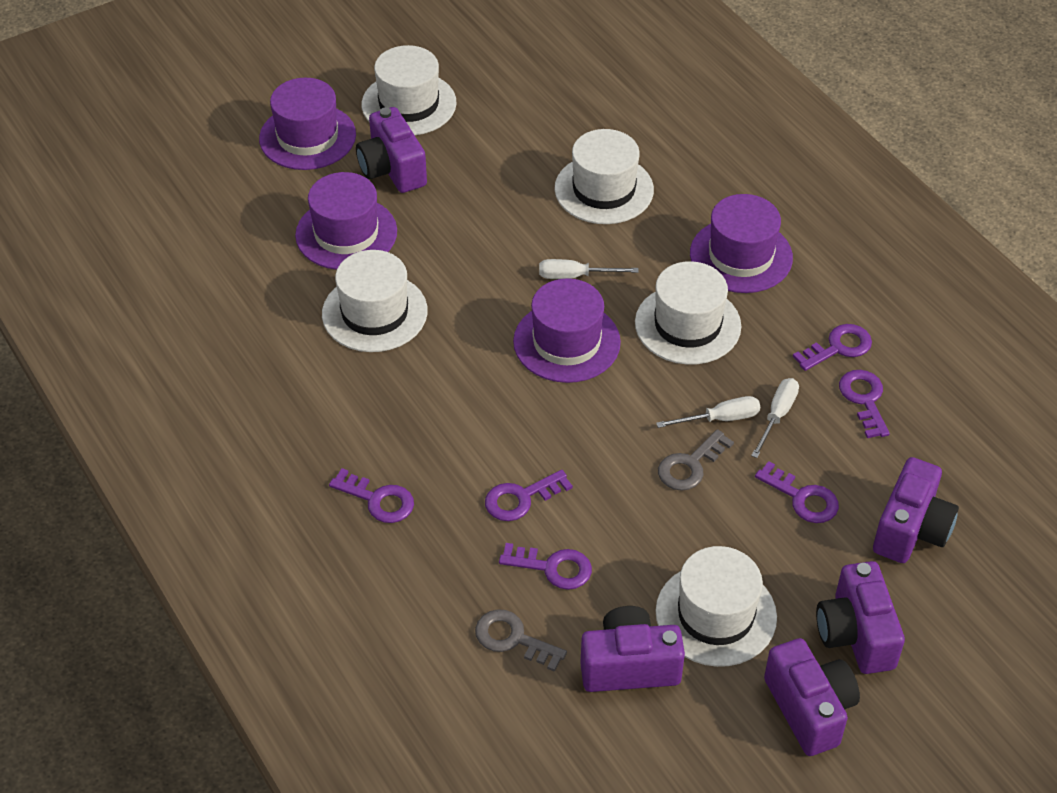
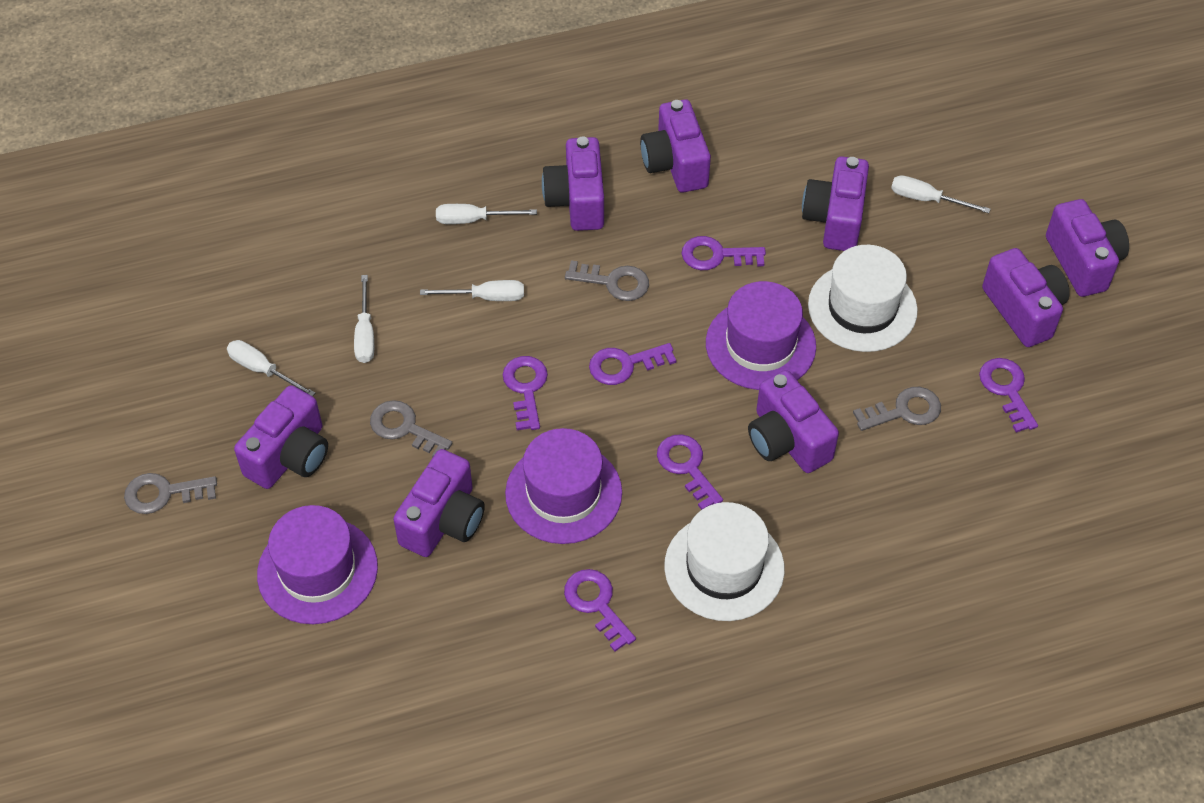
grey key: [475,609,567,672] [658,429,734,491] = 2 -> [124,473,217,514] [370,400,452,457] [565,260,649,301] [853,387,941,431] = 4
purple camera: [356,107,427,193] [580,606,685,692] [764,638,860,756] [816,561,905,674] [873,457,959,563] = 5 -> [234,385,328,489] [393,449,485,557] [542,136,604,231] [640,99,711,193] [748,370,839,473] [802,156,869,251] [982,248,1070,347] [1046,199,1129,297] = 8
purple hat: [259,78,356,170] [295,172,397,270] [513,278,621,383] [690,194,793,293] = 4 -> [257,505,378,624] [505,428,622,544] [706,281,816,390] = 3
white hat: [322,250,428,352] [362,45,456,135] [554,129,654,224] [635,261,741,365] [655,546,777,667] = 5 -> [664,502,785,621] [808,245,918,352] = 2
white screwdriver: [539,259,639,279] [656,396,760,428] [751,378,799,458] = 3 -> [227,340,315,396] [354,275,374,363] [420,280,524,301] [436,204,537,224] [891,175,991,213] = 5

